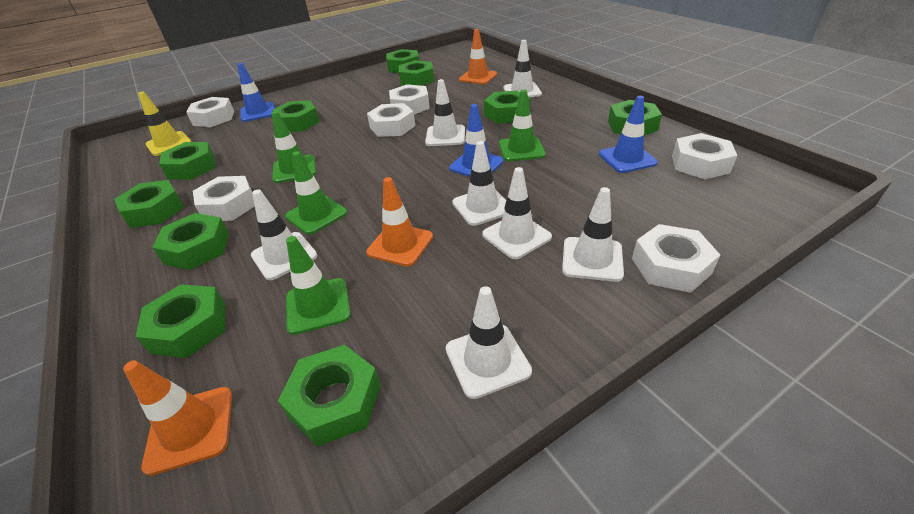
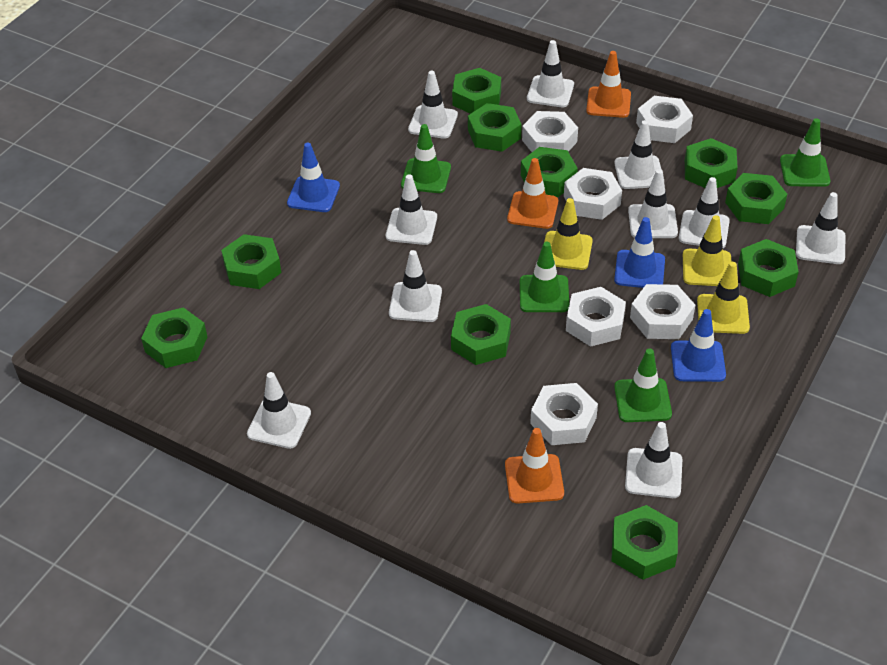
white traffic cone: [251,189,317,280] [425,79,465,146] [446,286,532,399] [452,141,506,226] [482,167,552,259] [504,40,542,97] [562,187,624,282] = 7 -> [247,372,311,449] [386,174,437,245] [389,250,442,322] [408,71,458,139] [527,40,574,107] [614,120,662,189] [625,422,682,498] [628,169,678,238] [679,177,730,248] [796,192,845,264] = 10
yellow traffic cone: [138,92,191,156] = 1 -> [544,198,593,270] [683,215,731,286] [697,262,750,334] = 3

